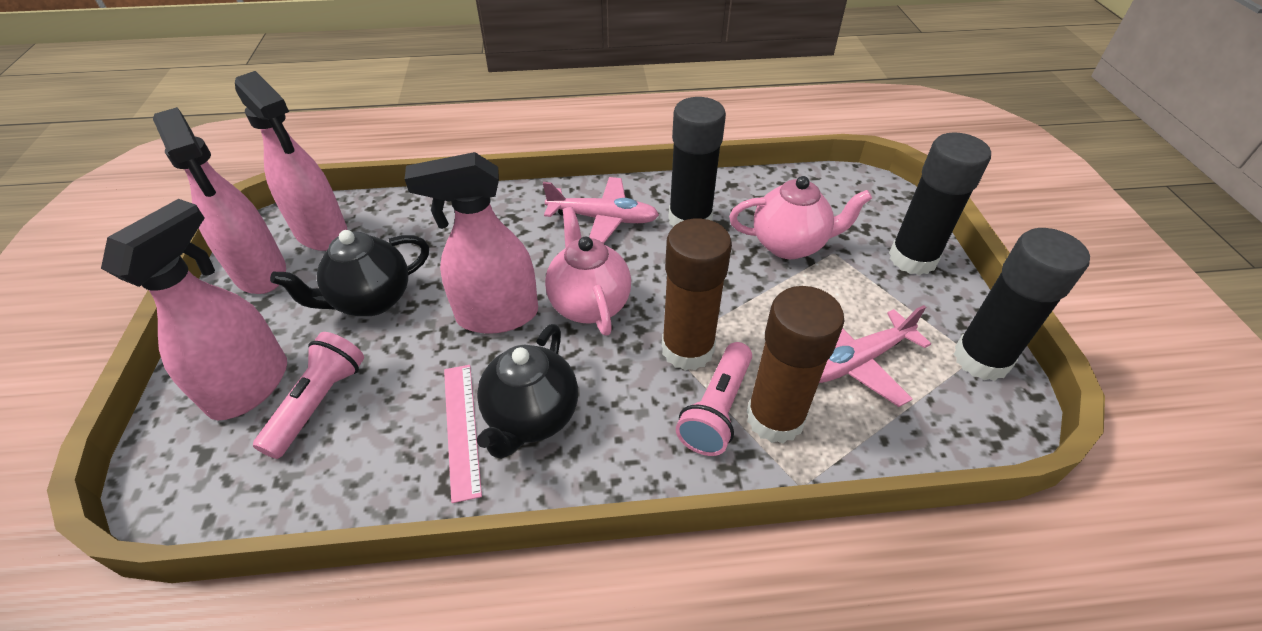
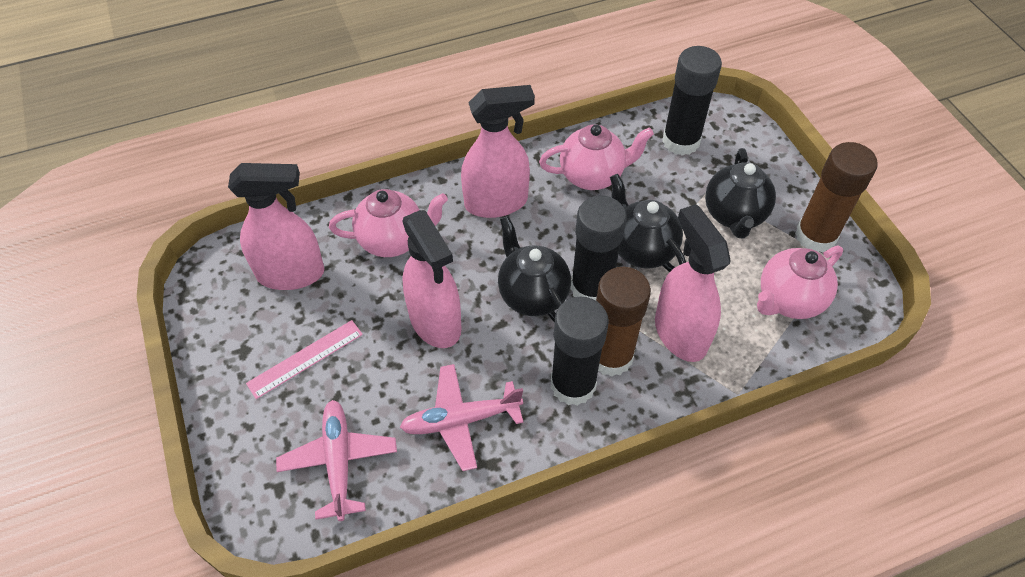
black teapot: [270,230,429,316] [477,324,578,459] = 2 -> [498,216,571,322] [610,174,686,272] [705,148,776,239] = 3
pink flashlight: [253,332,364,459] [676,342,752,456] = 2 -> none = 0
pink teapot: [545,207,631,336] [729,176,872,259] = 2 -> [329,189,448,257] [539,125,654,190] [757,246,843,319] = 3

